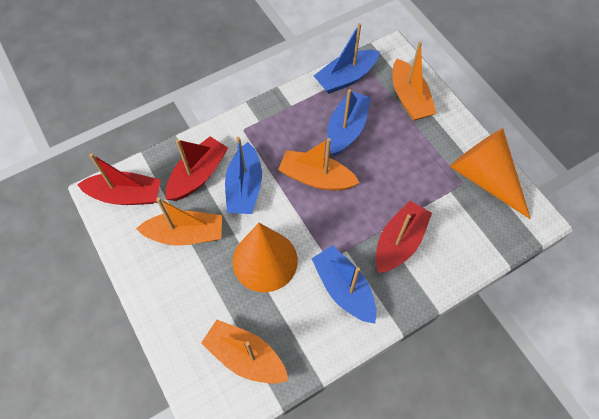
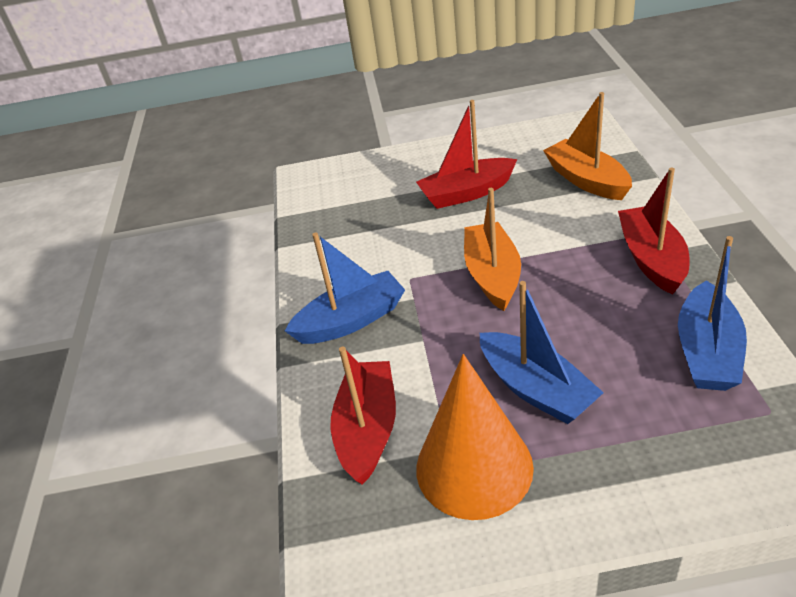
blue boat: [225,137,262,214] [312,245,377,324] [314,23,380,94] [327,89,371,156] = 4 -> [285,232,405,344] [480,281,604,424] [678,236,747,391] = 3
orange boat: [136,197,222,246] [201,320,289,384] [278,138,360,191] [392,42,436,121] = 4 -> [464,188,521,311] [543,92,632,200] = 2
orange cone: [232,223,298,292] [450,128,531,219] = 2 -> [416,354,534,520] = 1

